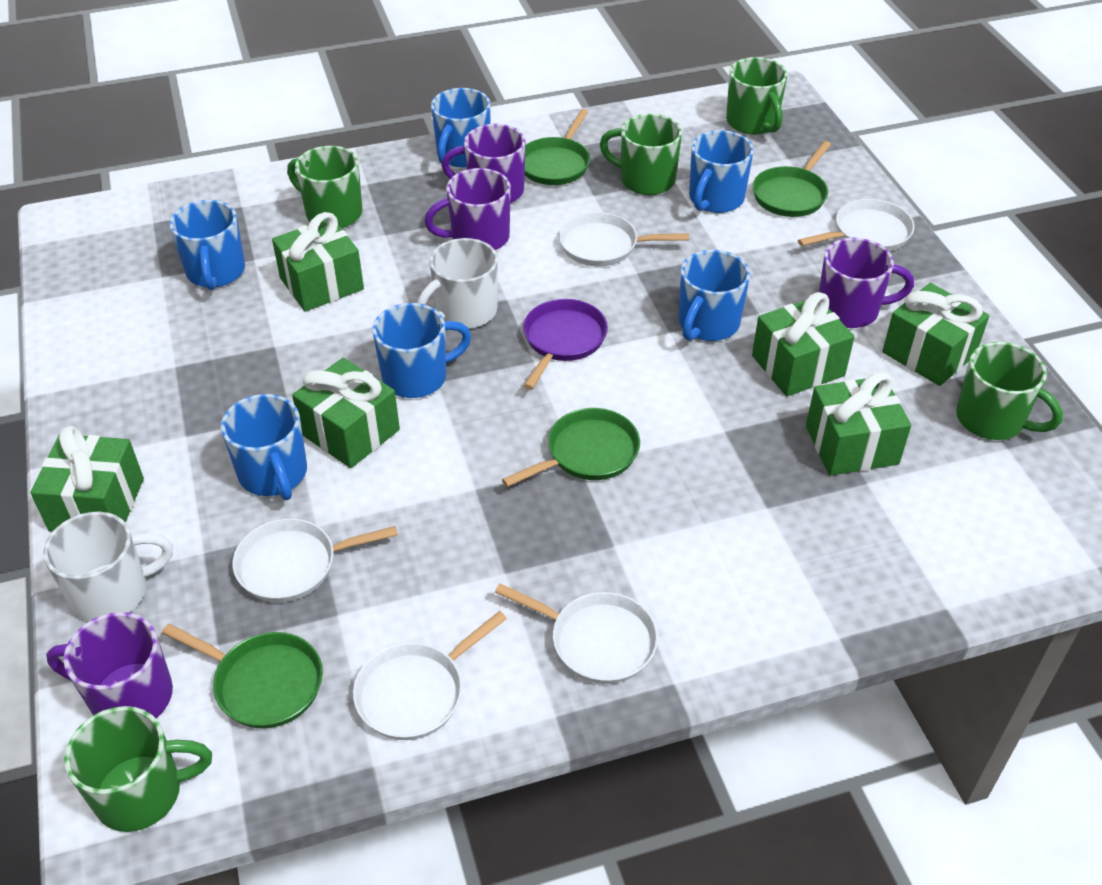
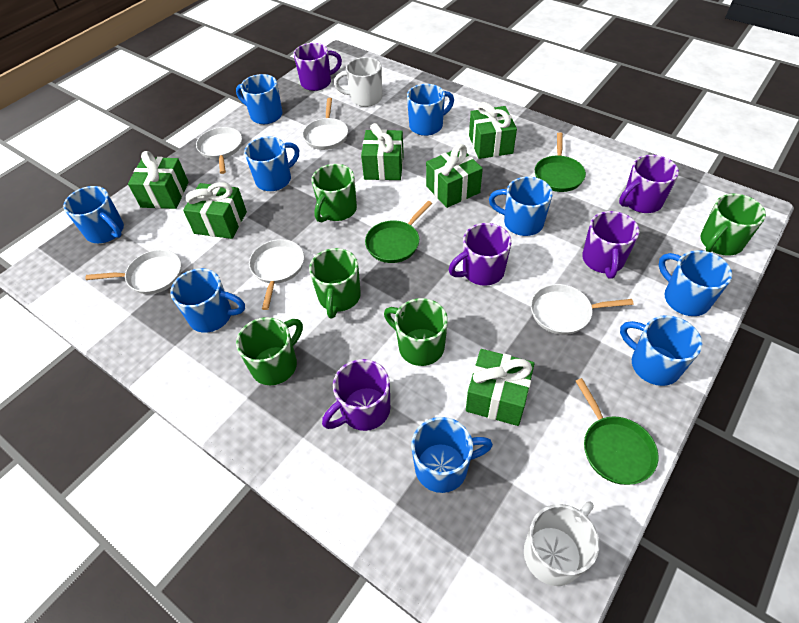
blue mug: [169,200,245,290] [221,394,307,500] [372,303,471,398] [431,88,491,167] [679,250,750,341] [689,130,754,213] = 6 -> [63,186,124,243] [170,268,245,333] [236,74,282,124] [244,136,299,191] [407,84,454,136] [411,417,493,493] [489,177,553,236] [620,315,702,386] [659,250,732,316] = 9
green pan: [162,624,323,728] [502,408,640,487] [525,109,590,185] [753,141,831,217] = 4 -> [365,201,432,263] [535,132,586,192] [576,378,658,485] = 3
purple mug: [46,612,173,718] [424,168,511,250] [442,124,526,203] [819,238,914,328] = 4 -> [293,43,342,91] [322,359,390,431] [449,223,511,286] [582,211,639,279] [619,155,679,213] = 5
purple pan: [523,299,608,390] = 1 -> none = 0

